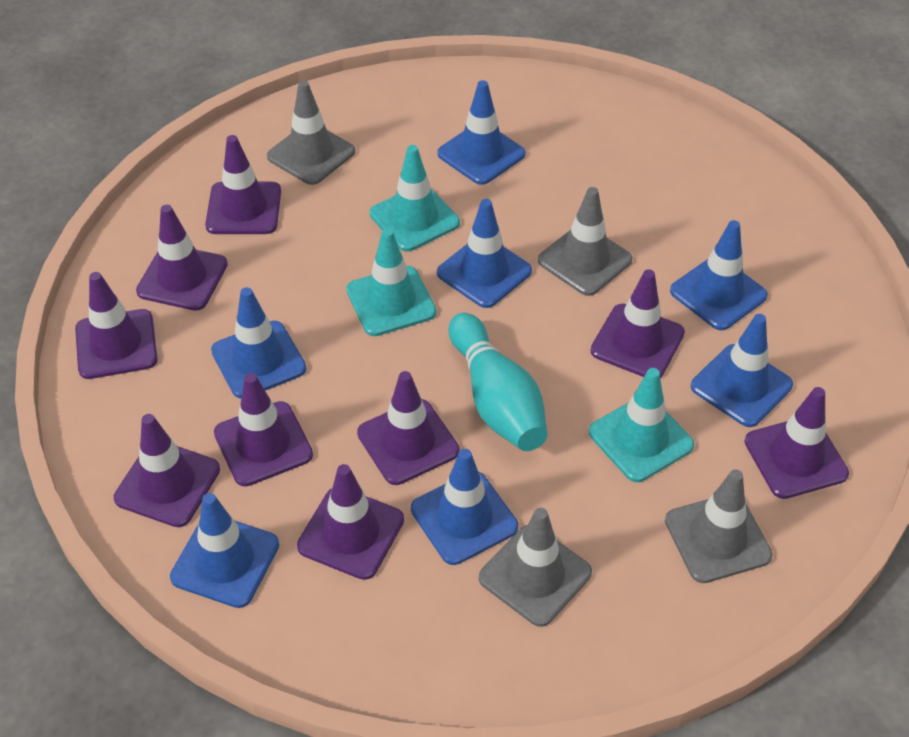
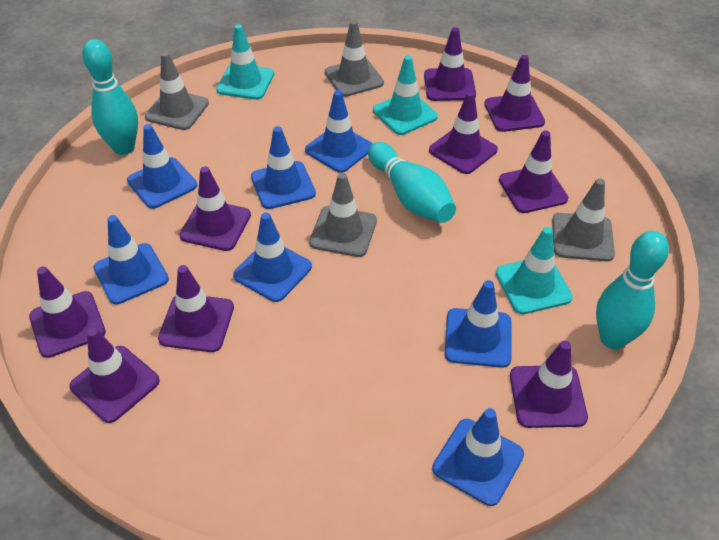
turquoise bowling pin: [449,313,547,451] = 1 -> [82,39,138,155] [368,142,456,223] [596,231,669,349] = 3

